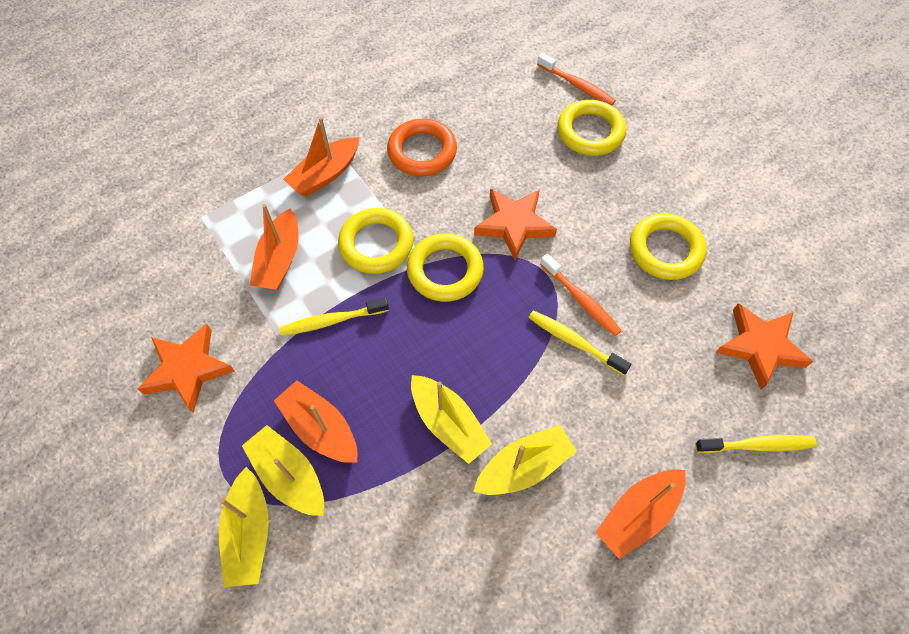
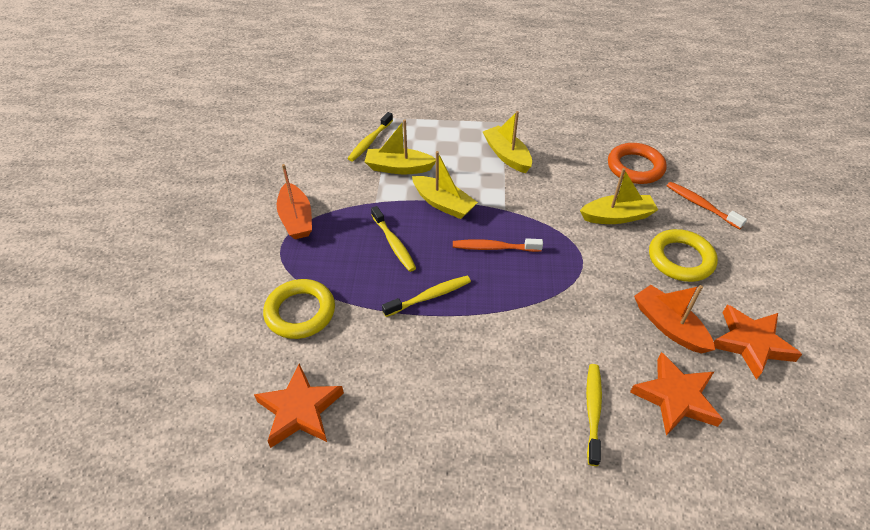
orange boat: [250,204,299,290] [274,380,358,463] [283,117,359,197] [595,470,686,559] = 4 -> [277,164,312,239] [634,285,715,354] = 2
yellow ring: [338,208,413,274] [407,233,484,302] [557,100,626,156] [630,213,707,280] = 4 -> [263,279,335,339] [649,229,718,282] = 2
yellow toothbrush: [280,298,389,336] [528,310,631,375] [695,435,817,453] = 3 -> [347,112,393,162] [371,206,416,272] [382,276,471,317] [586,364,602,466] = 4

